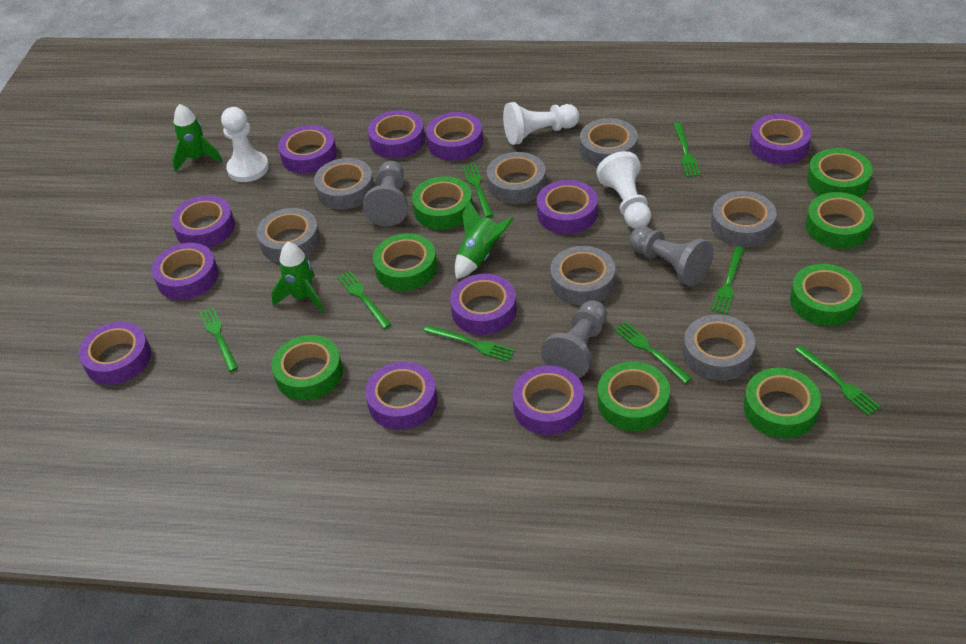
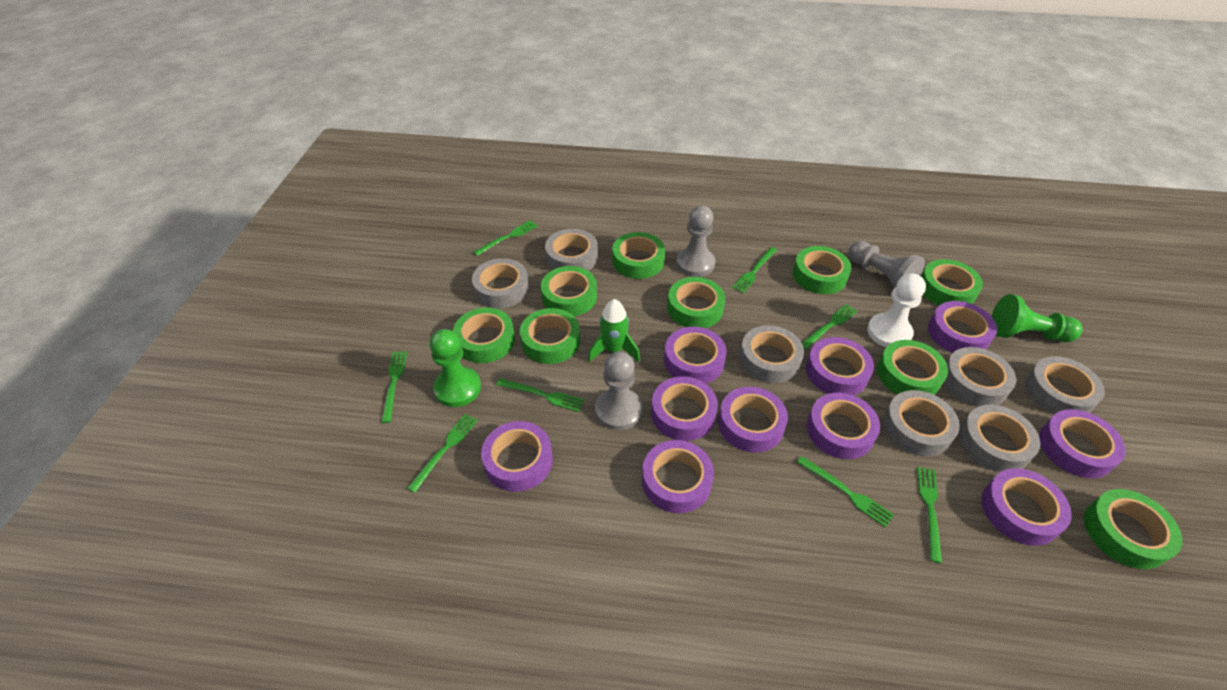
green pawn: none = 0 -> [430,329,481,407] [991,294,1083,342] = 2
green rocket: [172,104,222,172] [271,242,324,313] [455,200,513,279] = 3 -> [588,299,640,362] = 1
green tape: [271,335,343,401] [373,233,437,291] [412,176,473,230] [598,362,670,431] [744,368,821,439] [790,264,862,326] [806,192,874,249] [807,148,873,197] = 8 -> [453,308,515,363] [520,308,580,364] [541,266,597,316] [612,232,665,279] [667,277,725,328] [793,246,851,294] [877,340,948,395] [921,259,983,305] [1084,489,1183,569] = 9
purple tape: [79,322,151,385] [152,243,219,300] [171,195,235,248] [278,125,337,174] [365,362,437,430] [368,110,425,158] [426,112,483,161] [450,274,517,335] [512,366,584,435] [537,180,597,234] [750,114,811,165] = 11 -> [481,421,553,492] [642,440,714,513] [651,376,718,441] [664,327,727,384] [718,387,788,453] [806,337,874,395] [807,393,880,459] [928,301,997,353] [982,468,1071,546] [1039,409,1126,478] = 10
white pawn: [221,107,269,182] [503,102,579,145] [596,151,651,229] = 3 -> [867,273,926,347] = 1

